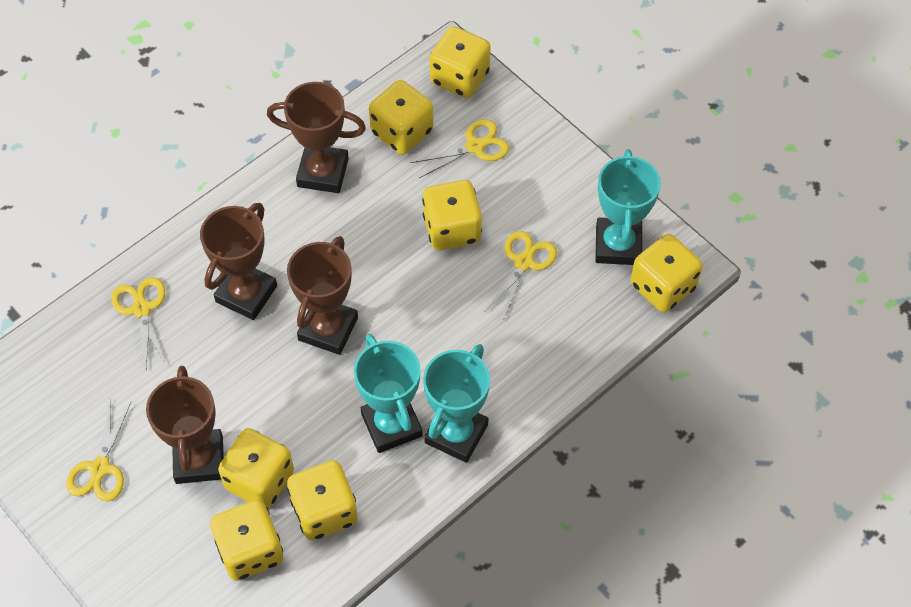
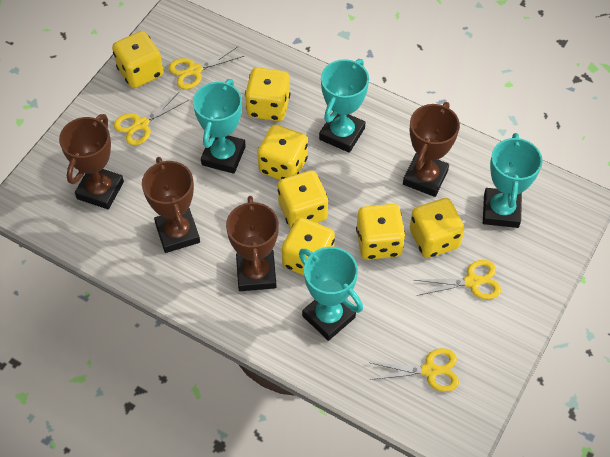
turquoise trophy: [354,334,423,453] [423,344,490,463] [595,149,661,265] = 3 -> [193,79,246,174] [299,247,363,341] [319,59,369,153] [483,133,543,228] = 4

